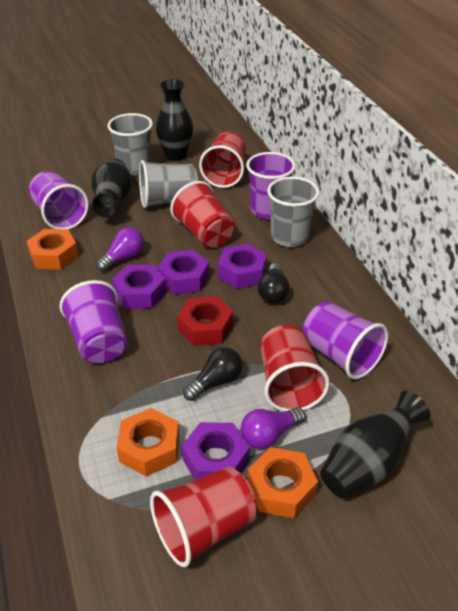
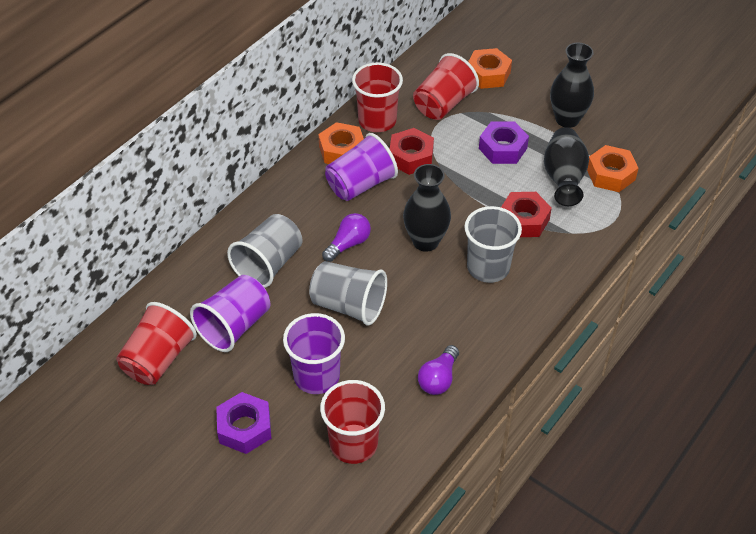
black light bulb: [183,347,243,401] [258,263,290,304] = 2 -> none = 0
purple cup: [29,171,89,230] [59,280,127,363] [246,152,296,219] [303,301,388,379] = 4 -> [190,275,270,352] [283,313,345,394] [325,133,398,201] = 3
purple nut: [112,264,166,309] [157,250,209,295] [182,422,250,480] [218,244,267,289] = 4 -> [216,392,271,454] [479,122,529,164] = 2
red nut: [177,296,233,346] = 1 -> [390,128,434,175] [501,192,552,237] = 2

